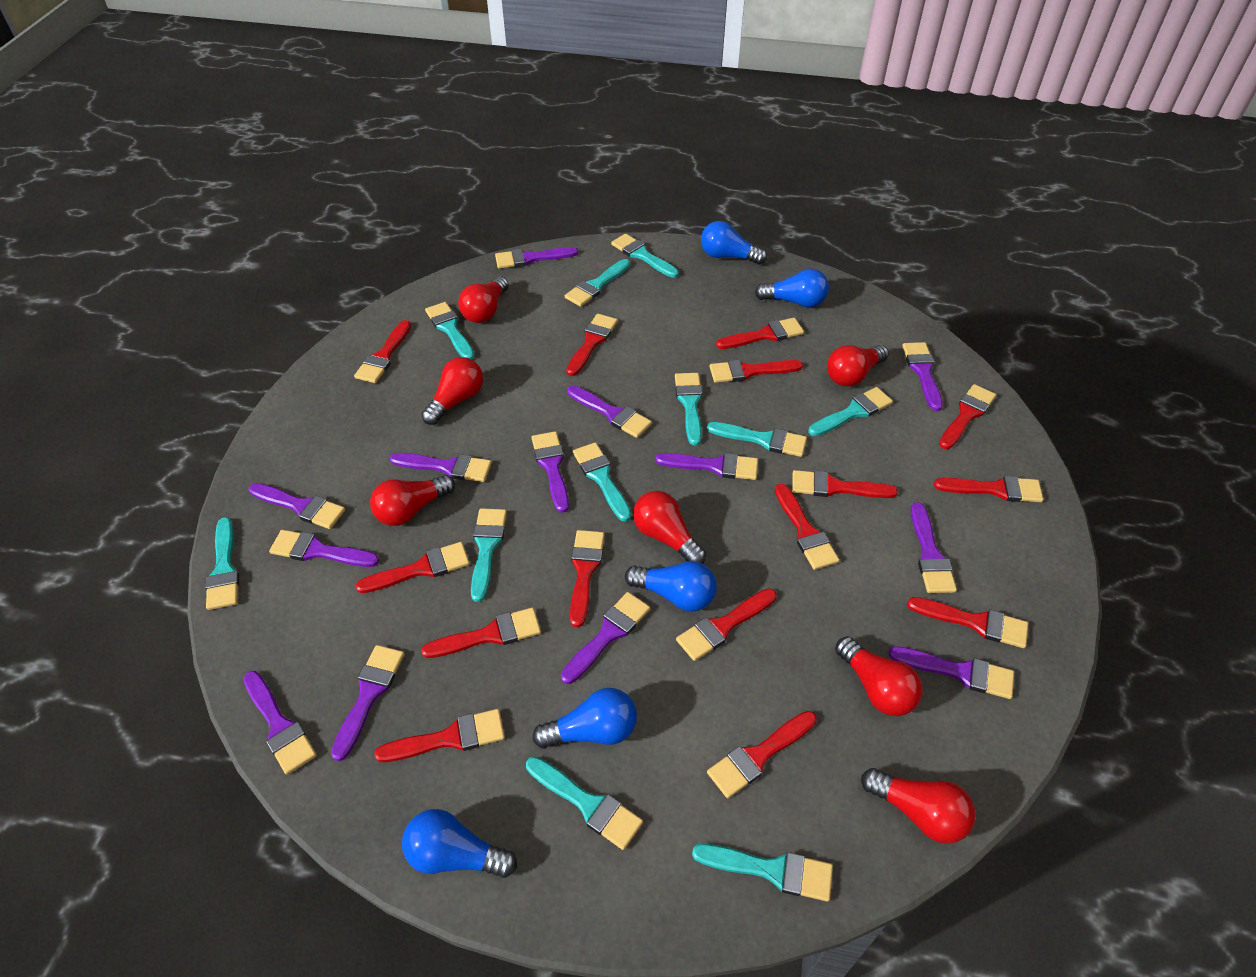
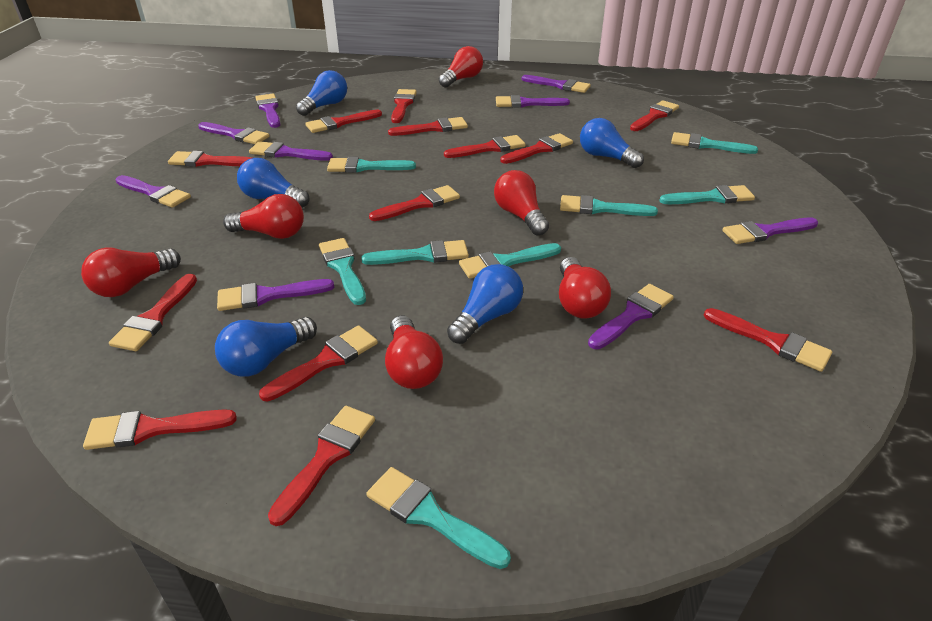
purple brush: [243,671,316,775] [249,483,345,529] [269,530,379,567] [331,645,404,761] [390,453,492,482] [495,247,578,269] [532,431,569,513] [561,592,650,684] [567,386,652,438] [656,453,758,480] [889,646,1014,699] [902,342,943,411] [911,502,957,593] = 13 -> [116,175,191,208] [198,122,270,144] [217,279,334,311] [249,141,333,161] [256,94,280,128] [496,95,570,108] [522,75,591,93] [588,284,674,350] [722,218,818,244] = 9
red brush: [354,320,411,383] [356,542,470,593] [374,709,505,762] [421,608,541,658] [566,314,618,376] [570,530,604,627] [676,588,777,661] [707,711,817,798] [710,360,803,383] [716,318,804,349] [775,484,839,570] [792,470,898,498] [907,597,1028,648] [934,476,1043,502] [939,384,996,449] = 15 -> [83,409,237,450] [109,274,197,351] [168,151,252,167] [259,325,378,401] [268,406,375,526] [305,109,382,133] [369,185,460,221] [388,117,468,136] [391,89,417,123] [444,135,526,158] [500,133,573,164] [630,100,679,131] [704,308,832,372] = 13
red light bulb: [370,475,455,526] [421,357,483,425] [458,276,509,323] [633,491,706,564] [827,345,889,386] [835,636,923,716] [861,768,976,844] = 7 -> [81,248,181,297] [223,194,304,239] [385,316,443,389] [439,46,483,88] [494,170,549,236] [559,257,611,319] = 6
turquoise brush: [205,517,239,610] [425,302,474,360] [471,508,507,602] [526,756,643,850] [565,259,630,307] [573,442,631,522] [611,234,679,278] [675,373,702,446] [692,844,833,902] [707,422,807,457] [809,387,893,436] = 11 -> [319,238,366,305] [327,157,416,173] [361,240,469,265] [366,467,511,569] [459,243,561,279] [560,195,658,216] [659,185,755,204] [671,132,758,154] = 8

